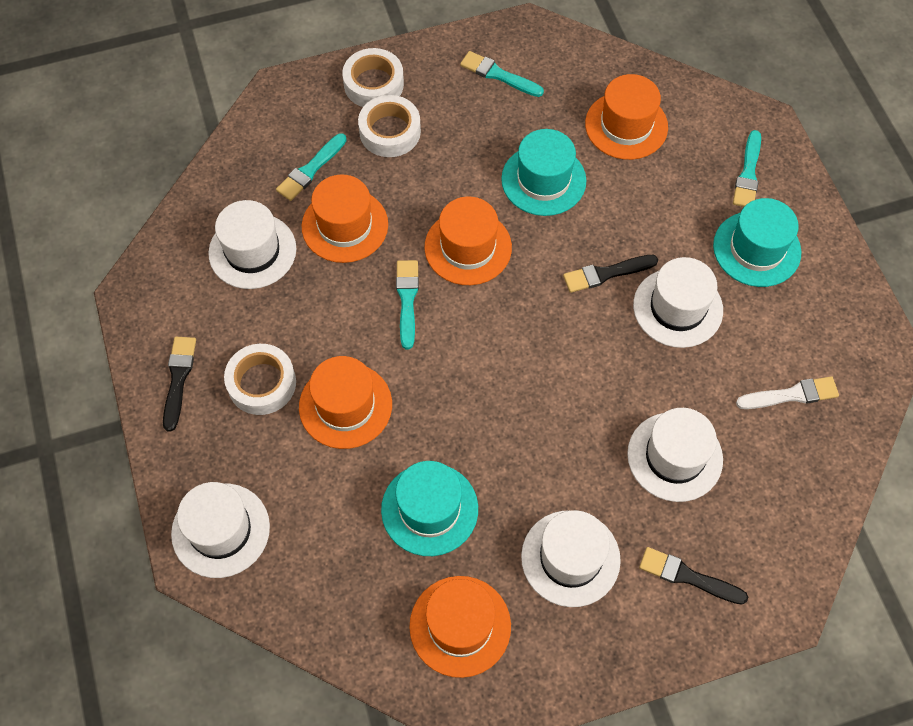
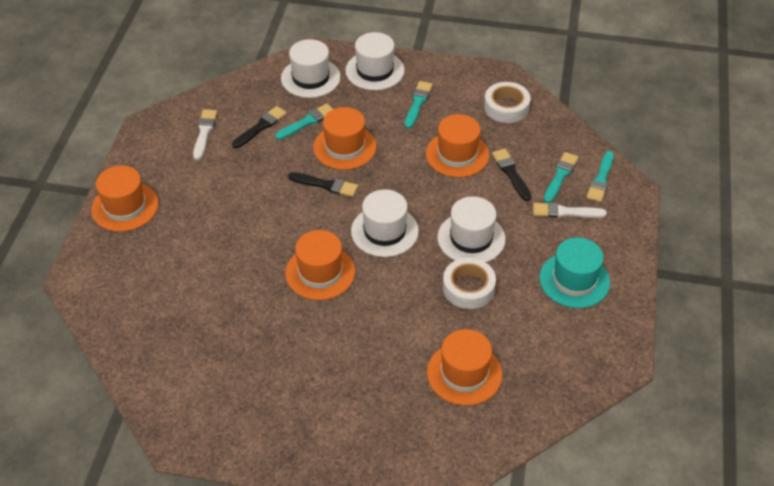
turquoise hat: [381,461,478,556] [501,129,587,216] [713,198,801,287] = 3 -> [539,238,610,308] = 1
white brush: [736,376,839,409] = 1 -> [193,109,217,160] [533,202,607,218] = 2
white hat: [171,482,270,578] [208,200,296,289] [521,510,621,607] [627,408,723,502] [633,257,723,348] = 5 -> [281,39,341,98] [345,32,405,90] [351,189,419,257] [437,196,506,263] = 4
white tape: [224,344,296,415] [342,48,404,107] [358,95,421,157] = 3 -> [443,258,496,309] [484,82,531,123] = 2

